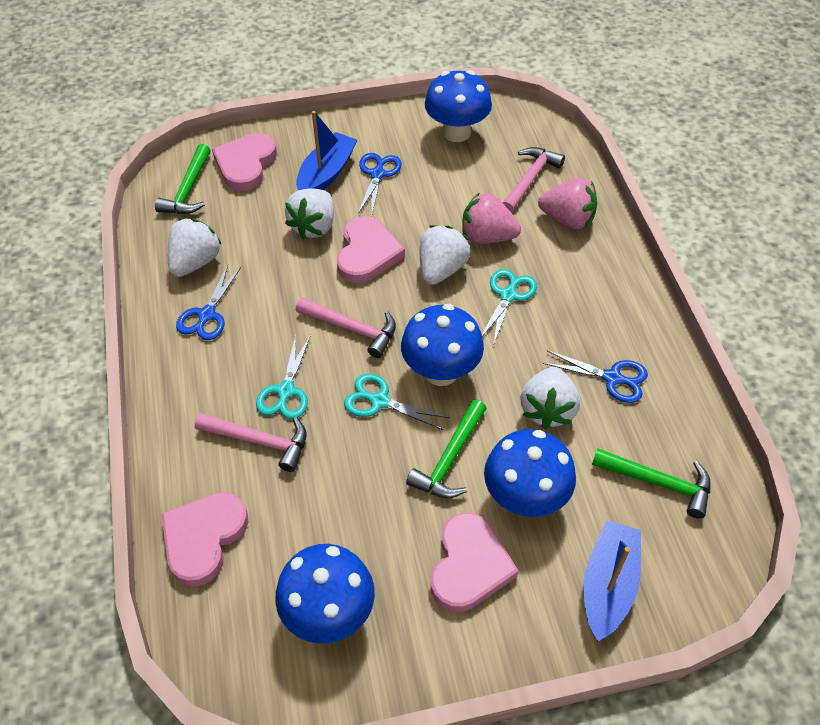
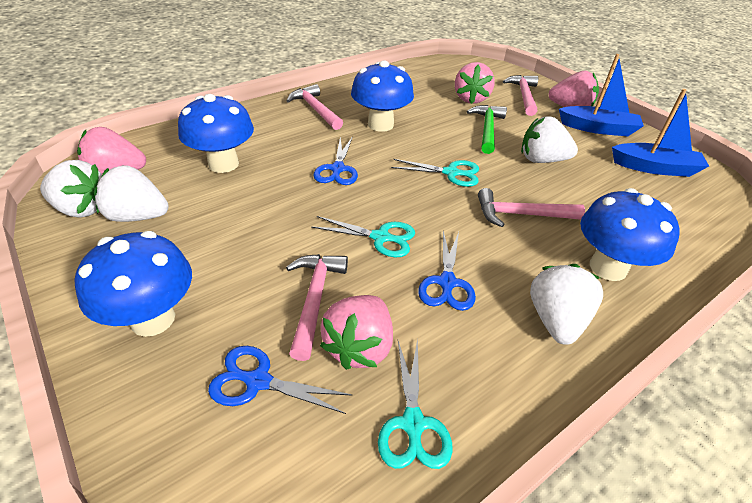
green hammer: [155,144,211,214] [406,400,487,498] [592,448,711,519] = 3 -> [467,105,507,154] = 1
pink hammer: [195,413,307,472] [296,297,396,358] [502,147,565,213] = 3 -> [286,254,348,361] [287,84,343,130] [478,188,585,227] [503,75,538,116] = 4
pink heart: [161,492,248,586] [212,133,277,191] [337,216,405,283] [431,513,518,612] = 4 -> none = 0
pink strawberry: [462,192,521,244] [538,178,597,229] = 2 -> [77,127,146,174] [320,295,393,370] [455,62,495,104] [548,71,599,107] = 4

